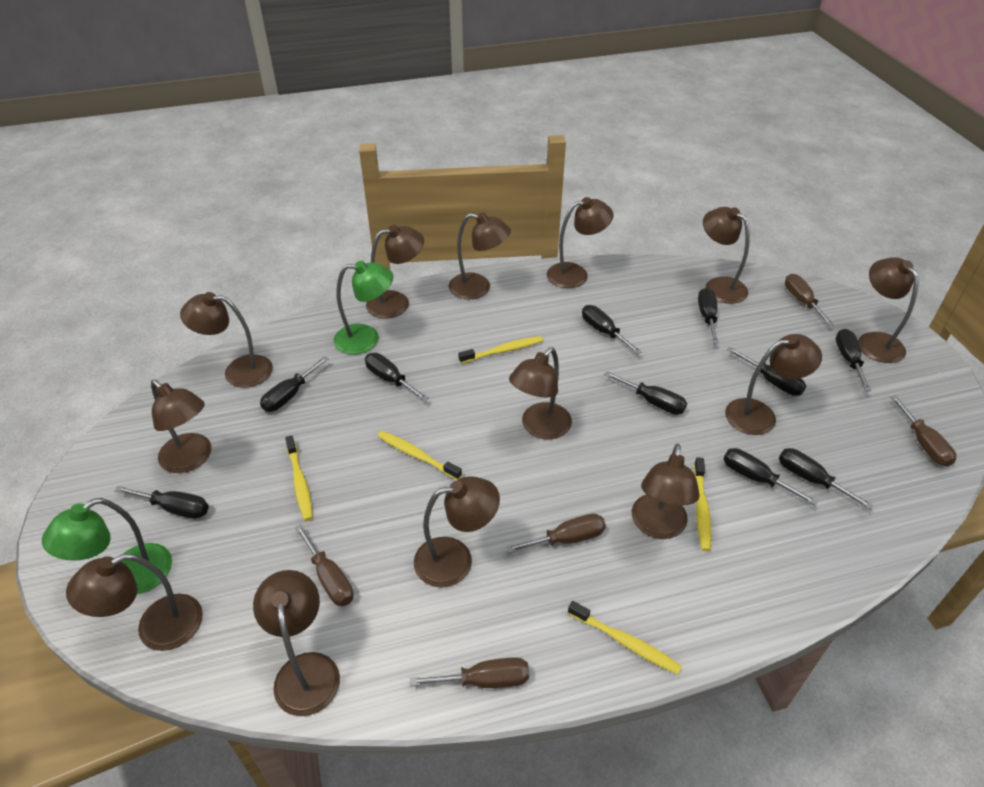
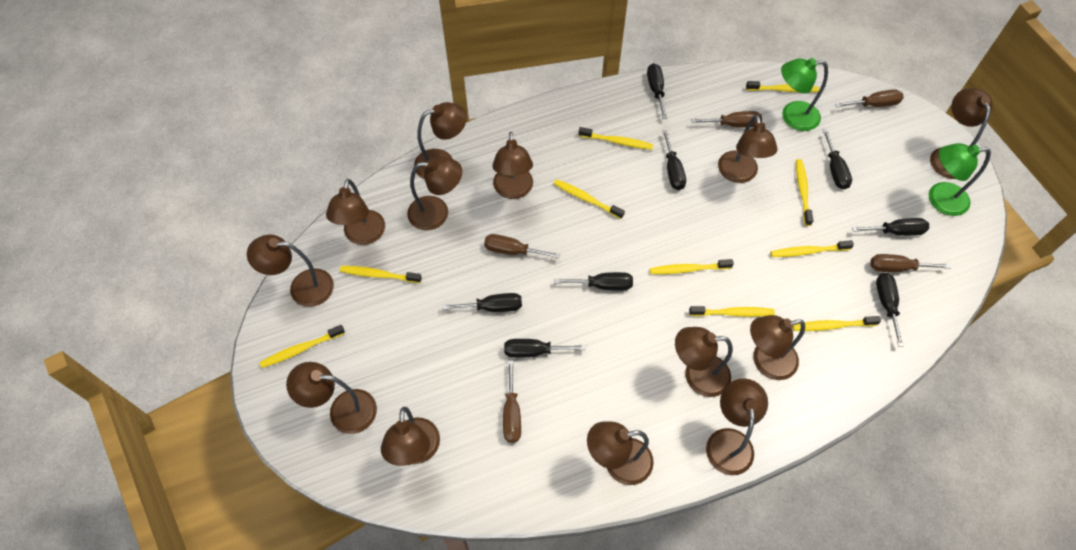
black screwdriver: [115,486,209,519] [260,356,329,412] [365,353,429,401] [582,305,642,354] [604,371,687,415] [698,288,719,344] [723,448,818,506] [727,347,806,396] [779,448,874,510] [836,329,871,391] = 10 -> [442,293,522,312] [504,339,586,358] [554,272,633,291] [647,63,667,119] [662,130,686,190] [822,129,852,189] [852,218,929,236] [876,273,904,347] = 8
yellow toothbrush: [285,435,313,521] [378,431,462,480] [458,336,543,364] [568,601,682,674] [694,457,711,551] = 5 -> [259,325,345,368] [340,266,422,283] [554,179,625,219] [578,127,653,150] [650,259,734,274] [689,306,775,317] [746,81,819,92] [770,240,854,257] [793,316,881,331] [796,159,813,226] = 10

